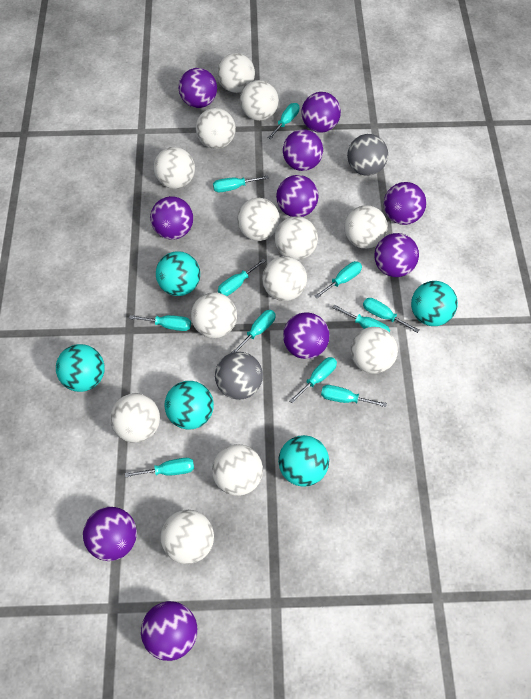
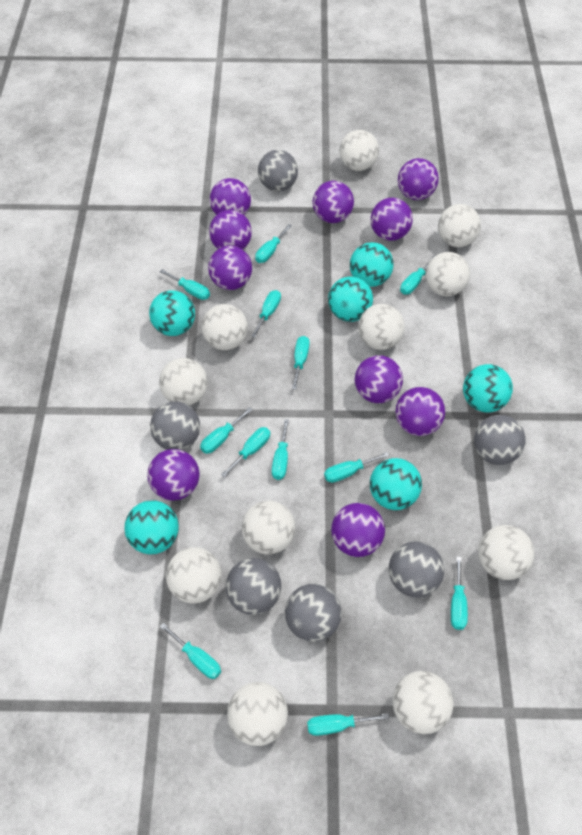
grey ball: [215,352,263,400] [347,134,388,176] = 2 -> [150,401,200,450] [226,558,282,615] [258,150,298,192] [285,584,342,642] [389,541,444,598] [474,415,526,465] = 6
turquoise ball: [56,344,105,392] [156,251,200,296] [165,381,214,430] [278,435,329,487] [411,281,458,326] = 5 -> [124,500,179,555] [149,290,195,336] [328,276,373,322] [350,242,394,287] [370,458,422,510] [463,364,513,413] = 6
turquoise screwdriver: [125,458,194,477] [129,315,191,331] [213,176,269,192] [218,258,266,296] [231,310,276,353] [268,103,299,140] [289,357,337,404] [314,261,362,299] [321,385,387,407] [333,305,390,332] [363,298,419,333] = 11 -> [159,269,210,300] [160,623,221,679] [200,407,252,454] [221,427,270,477] [251,290,281,338] [255,224,292,263] [272,419,289,480] [292,336,310,390] [307,713,389,736] [324,452,389,483] [400,255,435,294] [451,556,468,630] = 12
white ball: [110,393,160,443] [154,147,195,189] [161,510,214,564] [191,292,237,338] [196,108,236,149] [212,444,263,496] [217,53,255,93] [237,198,280,241] [240,80,279,121] [262,256,307,301] [274,216,318,260] [344,205,388,249] [350,327,398,374] = 13 -> [159,358,208,405] [166,547,221,604] [202,304,248,350] [227,682,288,746] [242,501,295,555] [339,130,379,171] [358,304,405,350] [393,671,454,734] [425,252,470,296] [438,204,481,247] [478,525,534,580] = 11

